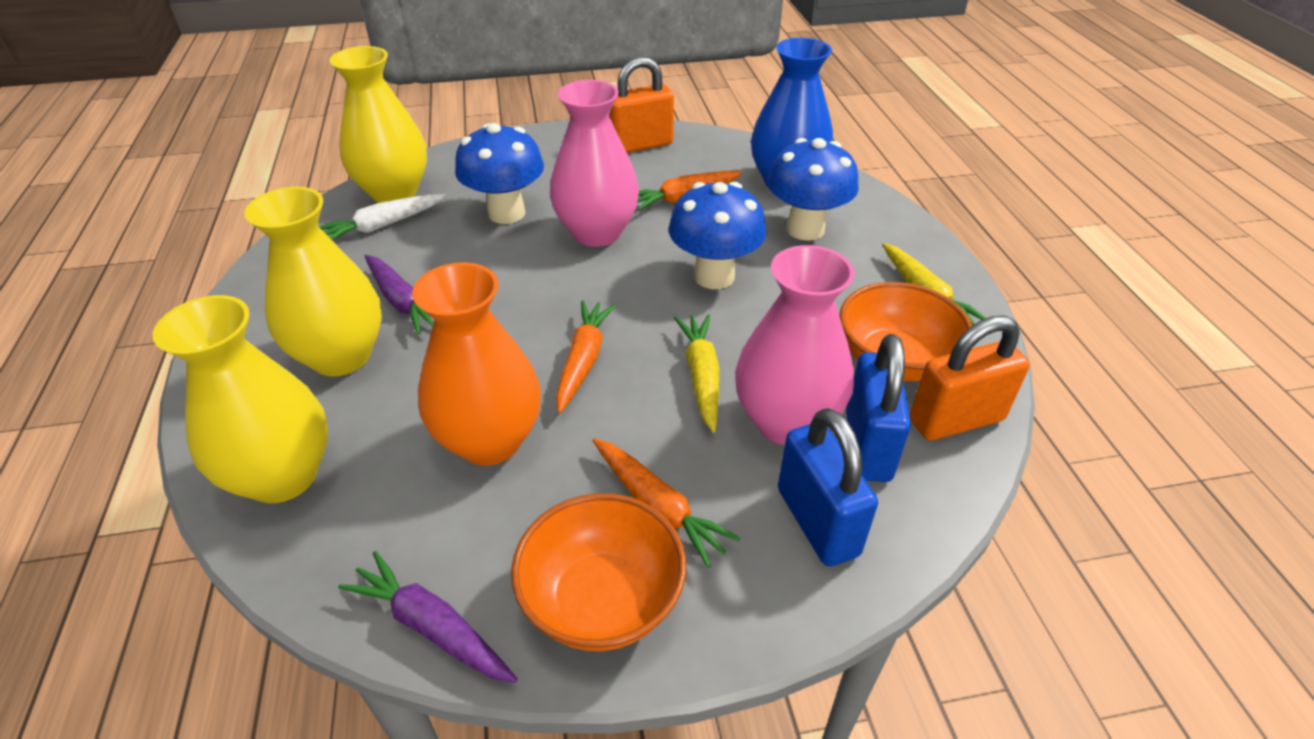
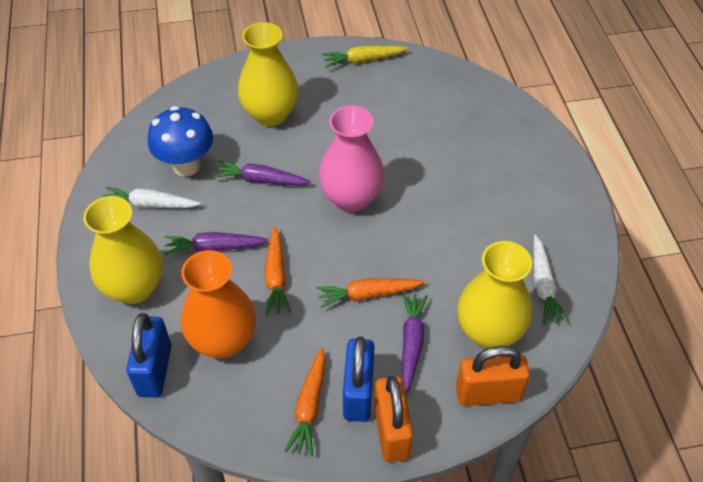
blue mushroom: [455,123,544,224] [669,182,766,289] [767,138,859,241] = 3 -> [148,106,213,176] = 1
blue vase: [751,38,833,188] = 1 -> none = 0
orange bowl: [511,493,686,651] [839,282,972,381] = 2 -> none = 0
pink vase: [550,80,639,247] [735,245,855,445] = 2 -> [319,106,384,212] = 1
purple carrot: [338,551,518,683] [365,255,434,335] = 2 -> [164,232,268,256] [213,160,311,185] [402,293,428,392] = 3
white carrot: [319,194,446,240] = 1 -> [103,187,201,208] [533,235,569,325] = 2
yellow carrot: [674,314,720,433] [882,243,986,326] = 2 -> [322,46,409,67] = 1

